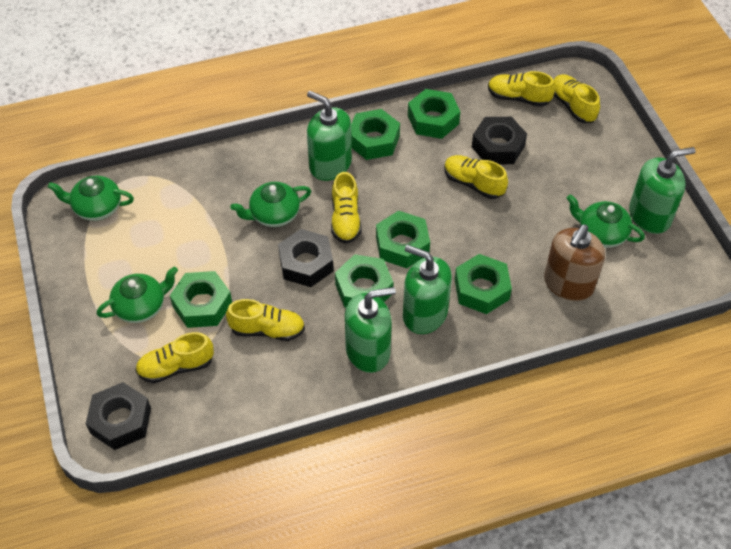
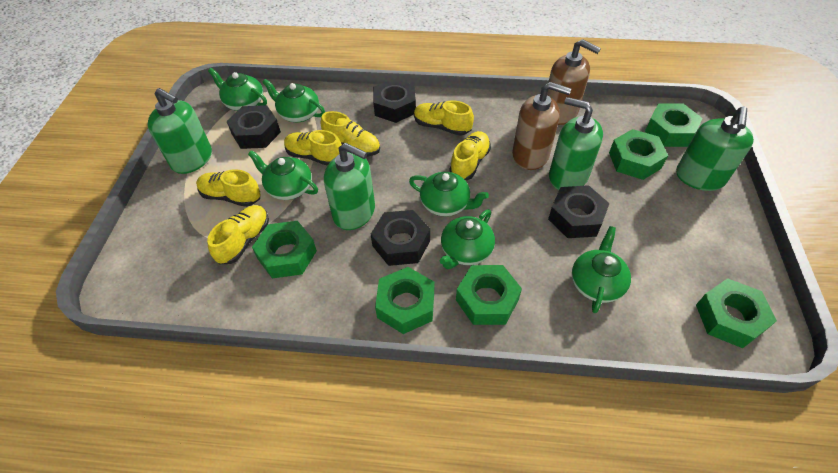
black nut: [86,382,151,450] [278,229,334,287] [472,117,527,164] = 3 -> [226,105,281,149] [371,210,430,266] [373,78,416,123] [548,185,610,238] = 4
brown soap dispenser: [544,225,605,301] = 1 -> [512,82,571,170] [547,39,601,125] = 2
green teapot: [48,176,134,221] [97,266,178,323] [230,182,311,227] [567,194,645,248] = 4 -> [208,68,267,111] [248,150,318,200] [262,79,325,122] [409,172,489,216] [440,209,495,269] [572,226,631,313] = 6

